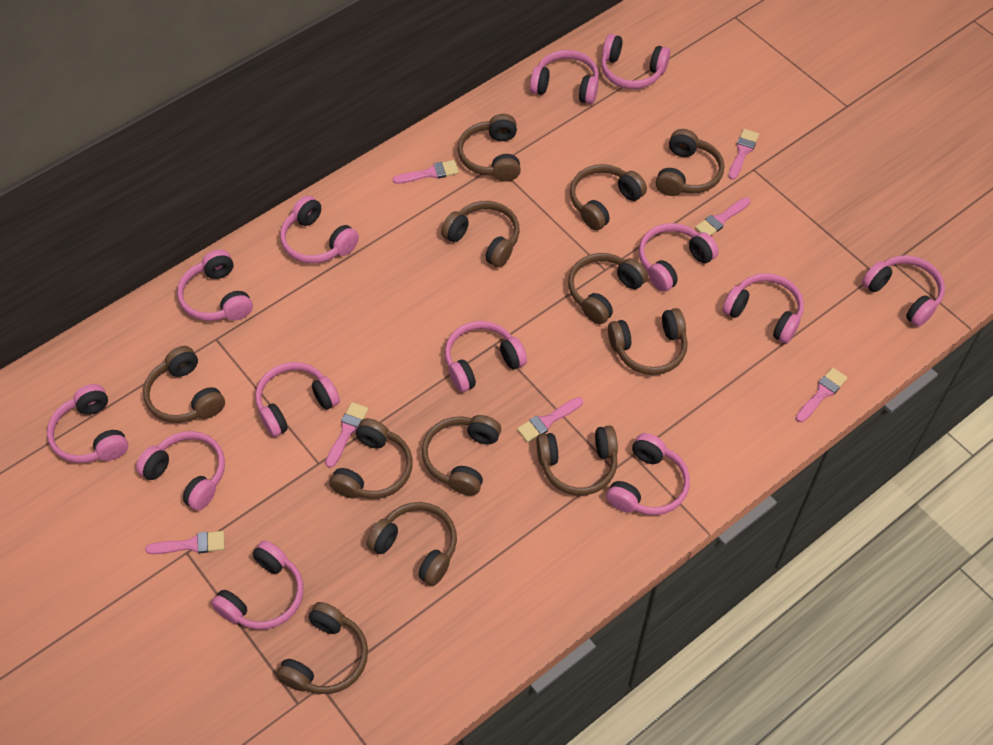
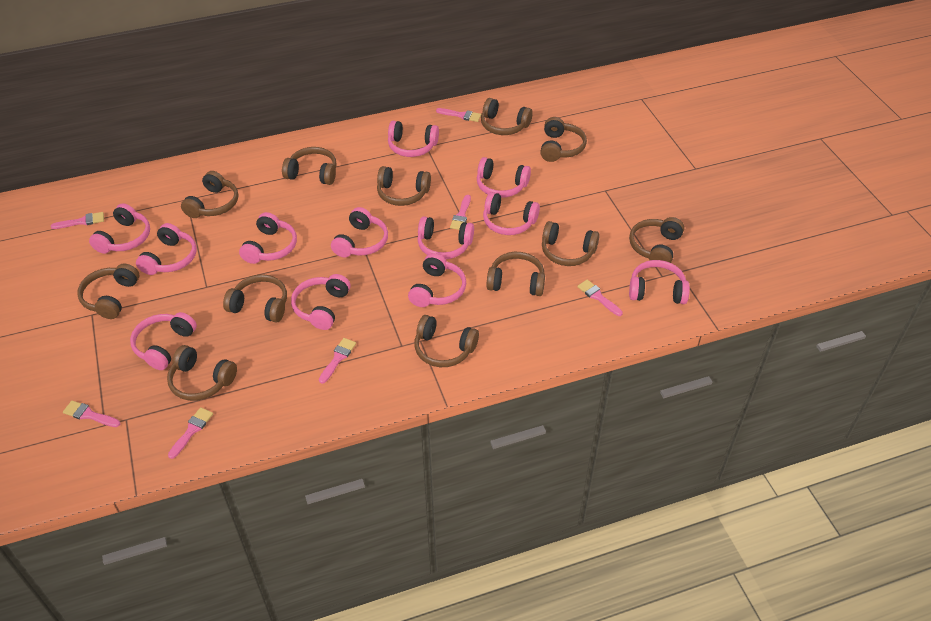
pink headphones: [47,384,128,463] [136,431,225,511] [177,249,253,321] [211,540,303,630] [255,362,340,437] [280,195,359,264] [445,321,527,392] [530,50,599,104] [601,34,670,89] [606,433,690,515] [639,223,719,292] [722,273,804,343] [862,255,945,327] = 13 -> [89,203,150,254] [130,312,197,370] [136,223,197,275] [239,212,297,264] [291,274,351,330] [331,207,388,257] [388,121,439,157] [408,253,466,307] [418,216,474,259] [477,157,531,198] [483,192,540,235] [629,260,690,304] = 12

